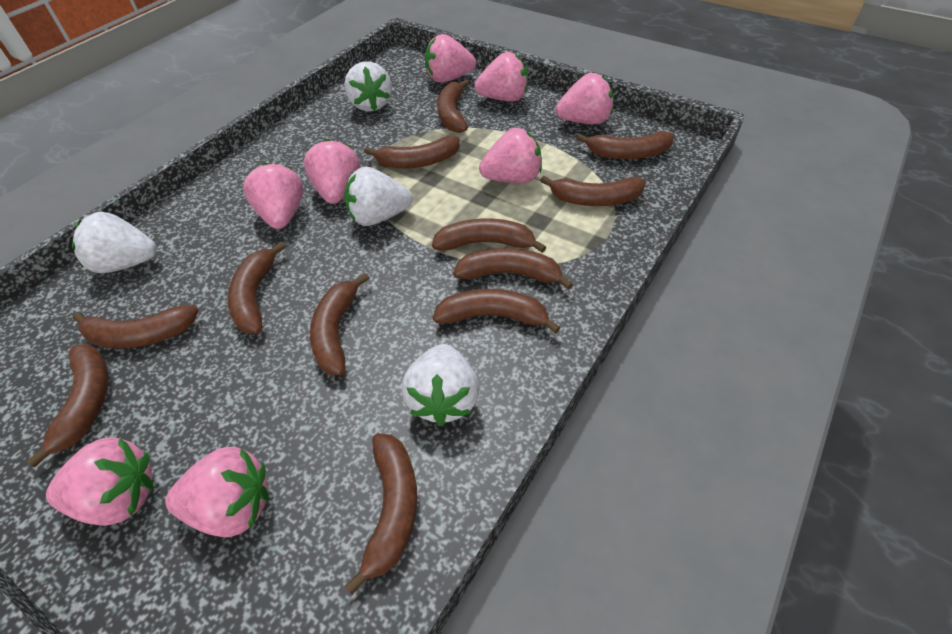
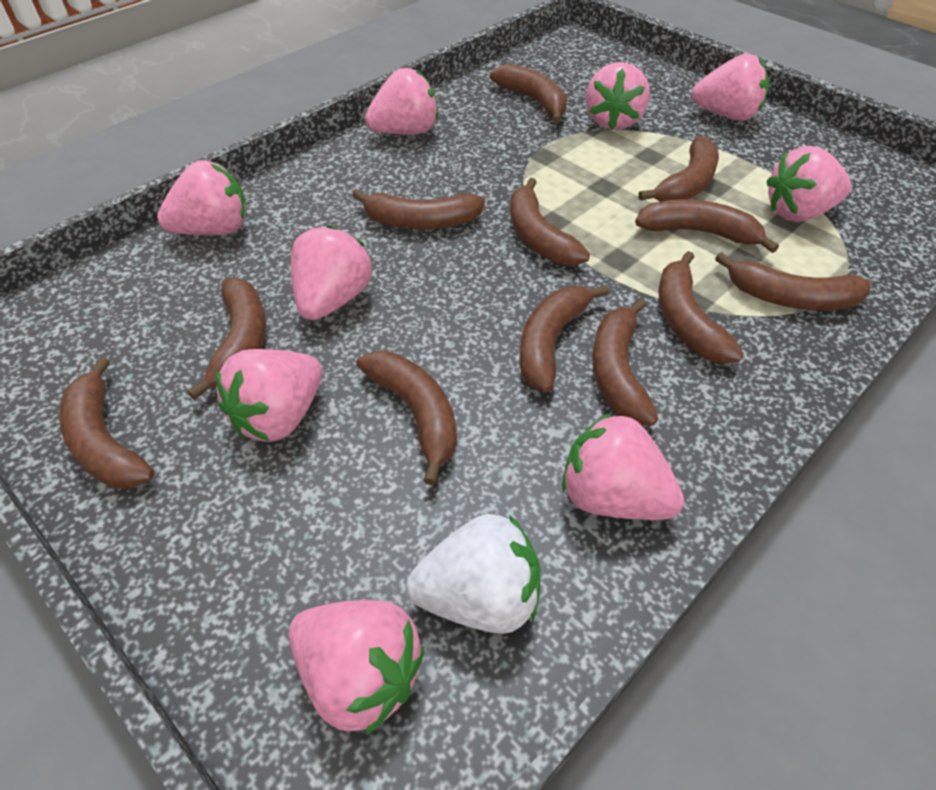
pink strawberry: [46,438,154,526] [165,447,269,538] [243,163,304,229] [304,139,360,204] [425,34,476,83] [474,52,528,101] [479,128,542,183] [556,73,613,124] = 8 -> [157,160,246,235] [216,349,322,442] [289,600,424,735] [291,225,372,320] [365,68,438,135] [562,412,684,520] [586,62,650,130] [691,53,769,121] [766,146,851,222] = 9
white strawberry: [72,212,157,273] [344,61,392,111] [344,167,413,226] [401,344,479,426] = 4 -> [406,514,540,634] = 1

